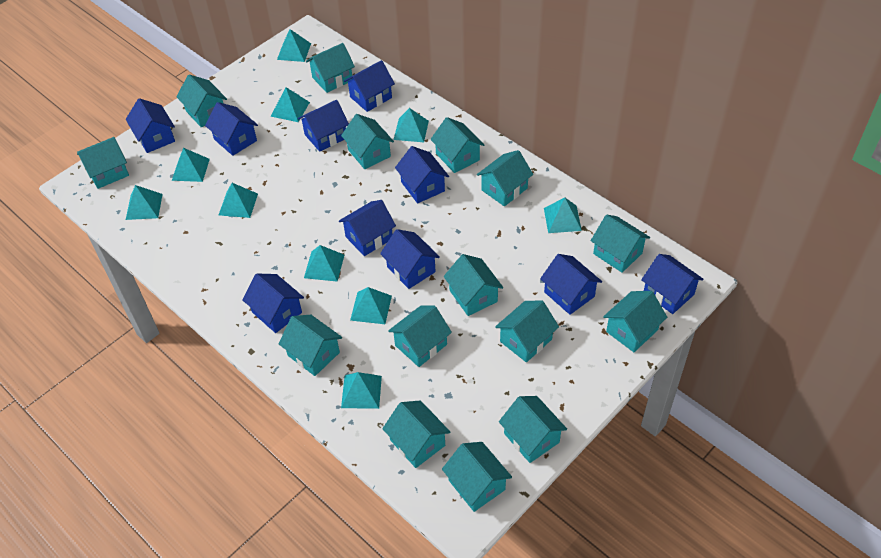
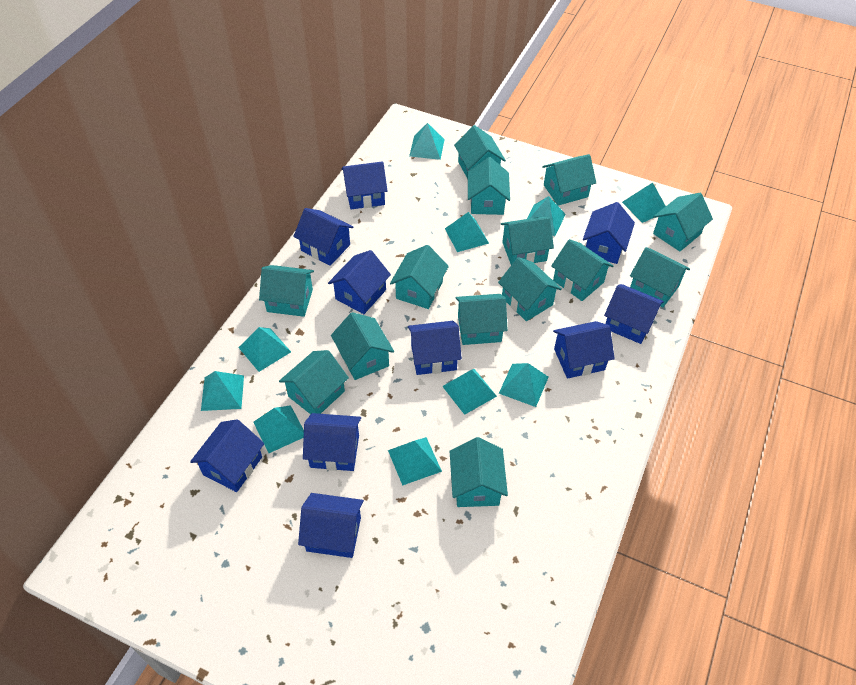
turquoise house: [77,137,129,189] [176,74,227,128] [279,315,342,376] [306,43,355,93] [341,114,394,169] [382,401,450,468] [388,306,452,367] [430,117,484,173] [442,442,512,512] [444,254,503,316] [477,150,533,206] [495,300,559,362] [499,396,567,463] [591,215,650,273] [603,291,667,352] = 15 -> [259,265,314,317] [279,350,349,414] [331,312,394,380] [390,245,449,309] [450,437,508,507] [454,125,506,179] [456,294,508,345] [468,157,510,215] [498,257,562,321] [501,217,554,265] [542,154,596,206] [551,239,613,301] [630,247,690,307] [653,193,713,252] = 14

